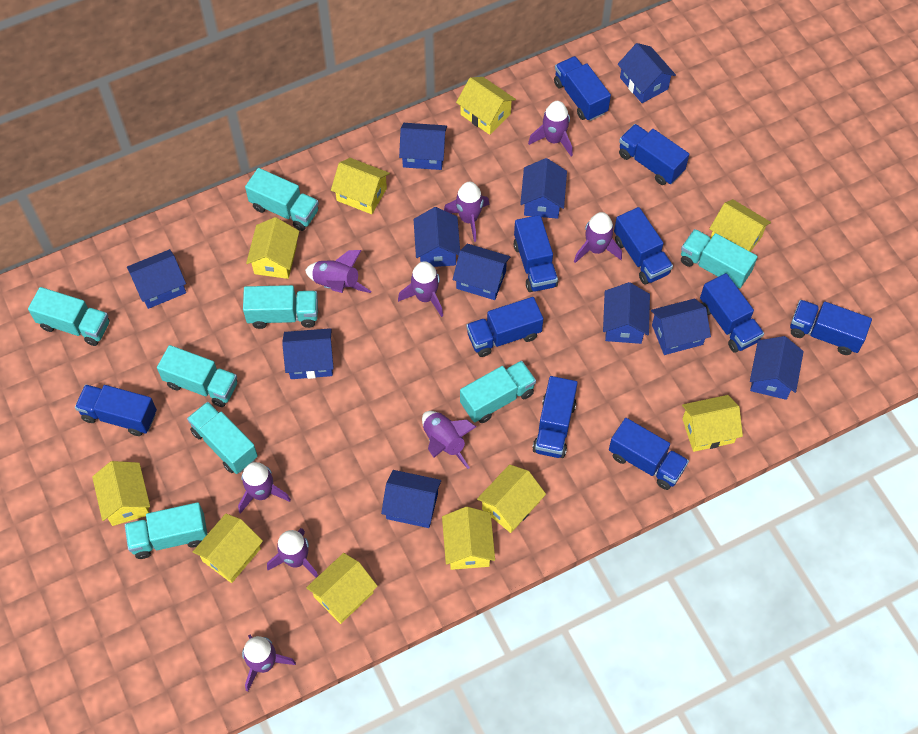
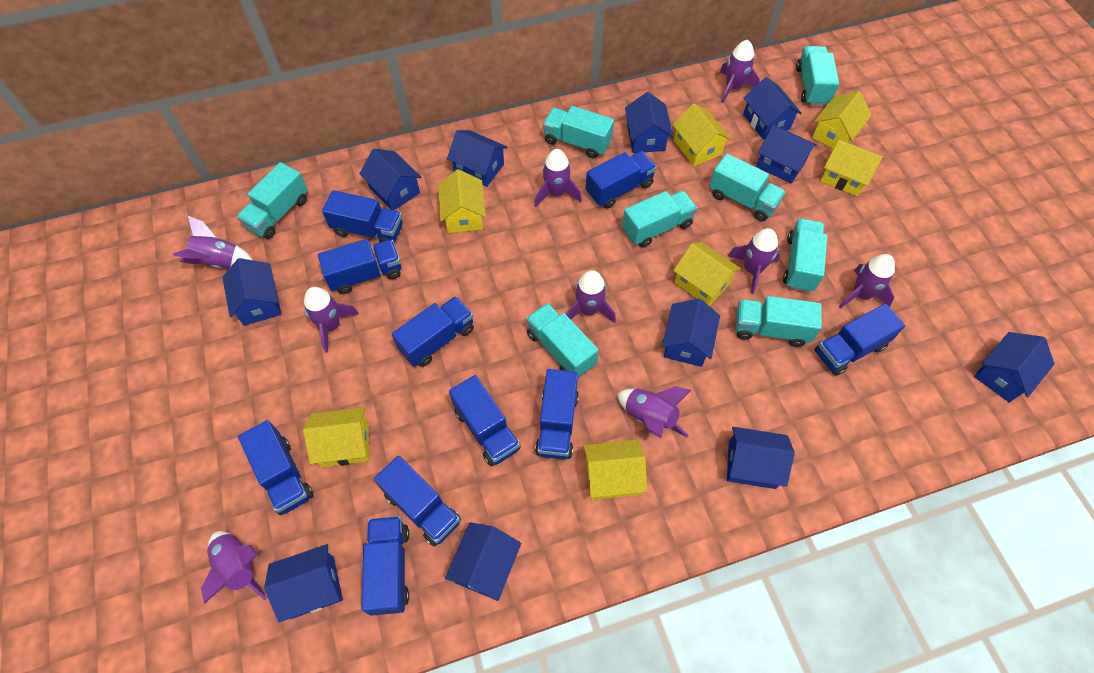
yellow house: [92,461,150,526] [193,514,263,583] [246,217,299,279] [306,553,378,624] [331,158,390,214] [442,507,495,570] [456,77,516,135] [477,464,546,533] [682,395,743,452] [709,199,771,252] = 10 -> [303,407,369,467] [438,169,486,233] [583,440,647,500] [672,103,731,166] [673,242,741,306] [812,91,872,149] [820,139,883,196] = 7

